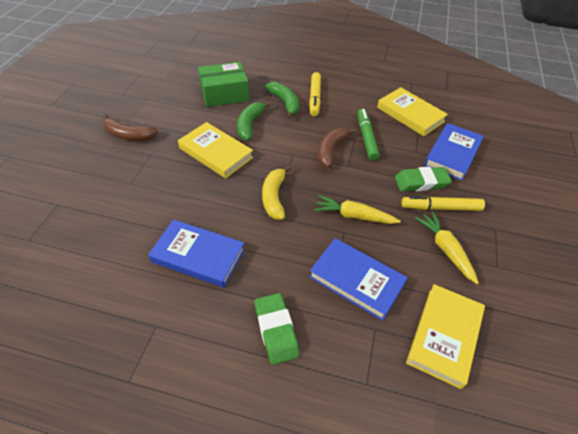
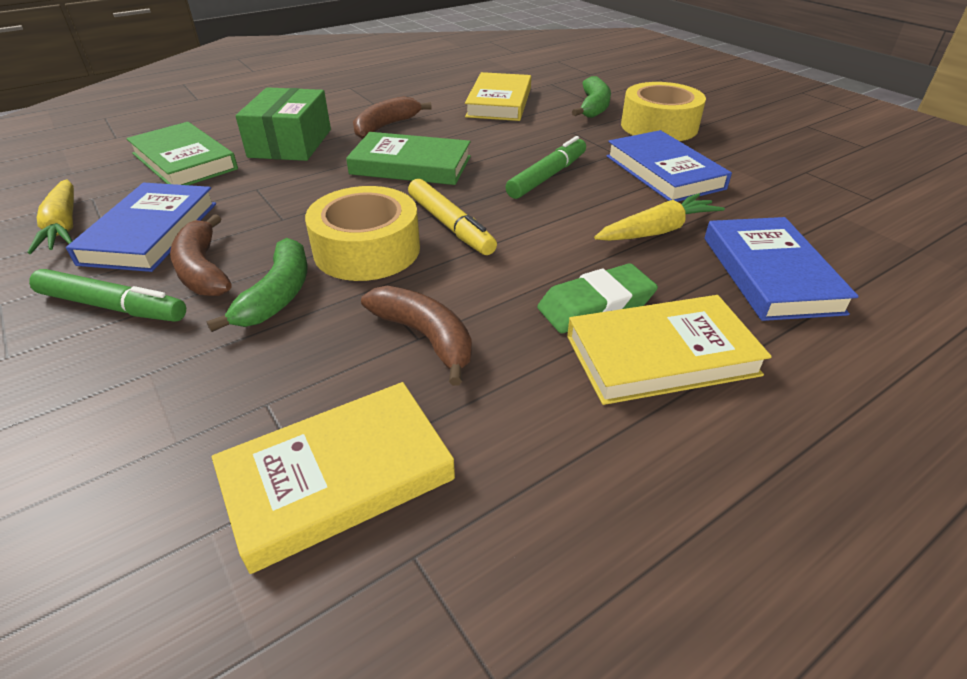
brown banana: [103,114,158,141] [318,128,356,168] = 2 -> [170,214,232,296] [353,96,432,139] [361,286,472,386] = 3
green book: none = 0 -> [126,122,238,185] [346,132,471,185] = 2
green eraser: [254,293,300,365] [395,167,452,191] = 2 -> [537,263,658,333] = 1
green marker: [358,109,380,161] = 1 -> [29,269,186,322] [506,136,586,199] = 2
yellow banana: [262,165,291,220] = 1 -> none = 0
yellow marker: [309,72,321,116] [401,196,485,211] = 2 -> [408,179,497,255] = 1
yellow tape: none = 0 -> [305,186,420,281] [621,82,706,141] = 2

